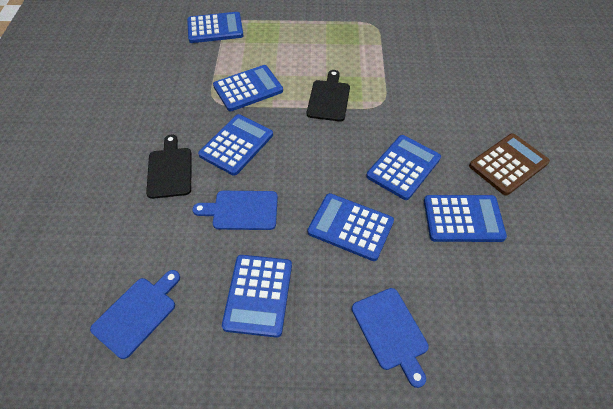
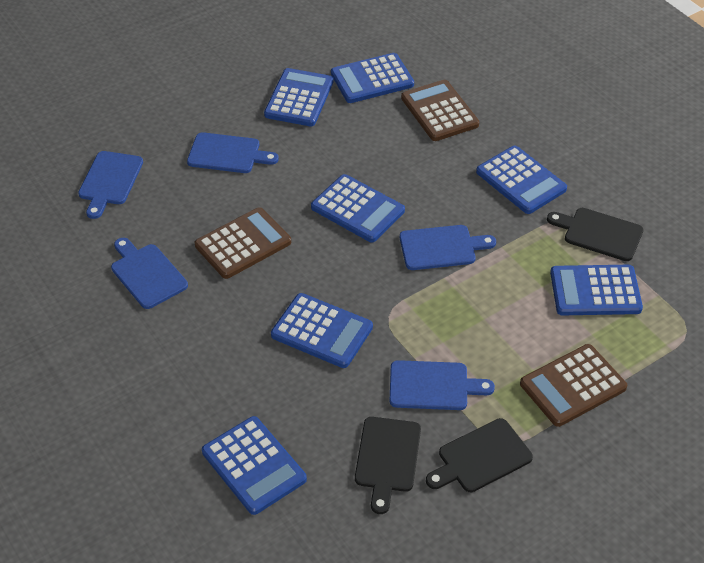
black cutting board: [146,135,192,199] [307,70,350,121] = 2 -> [355,417,421,514] [426,418,533,492] [547,208,643,261] = 3
blue cutting board: [90,270,180,359] [193,191,278,230] [352,288,429,388] = 3 -> [78,151,143,219] [111,238,188,309] [187,132,279,173] [389,360,495,410] [400,225,496,270] = 5
brown calculator: [469,133,550,196] = 1 -> [195,207,291,279] [401,80,479,141] [520,344,627,427] = 3

